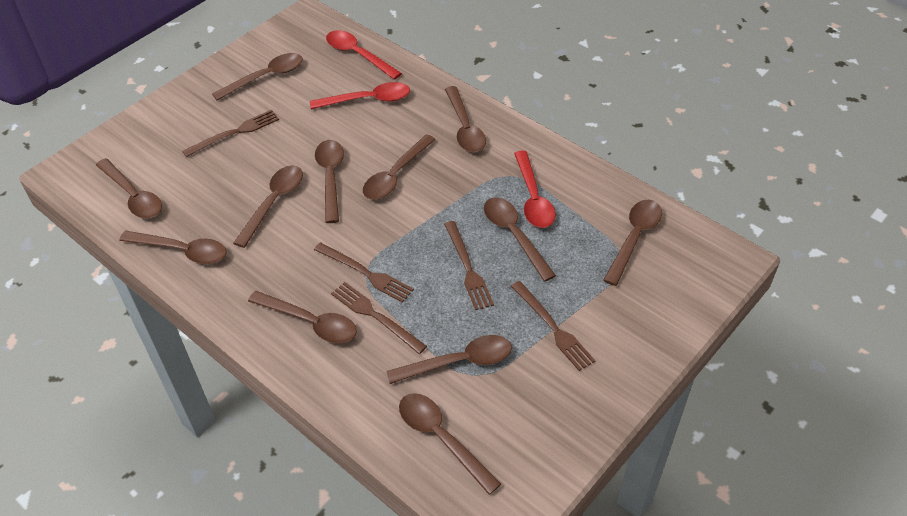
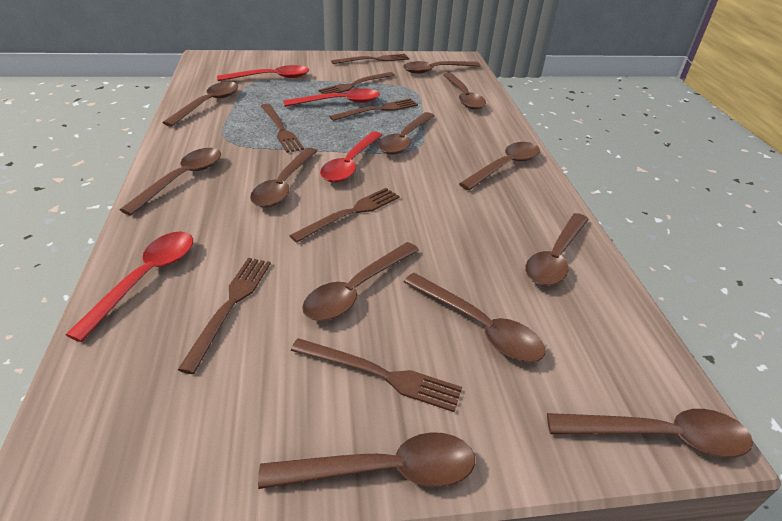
brown fork: [182,110,279,157] [314,243,414,303] [331,282,427,354] [444,221,494,310] [511,281,595,371] = 5 -> [178,258,271,374] [261,103,304,153] [290,188,400,242] [291,338,462,412] [318,72,395,94] [329,98,418,121] [331,54,410,64] = 7
red spoon: [310,82,410,109] [326,30,402,80] [514,150,555,228] = 3 -> [65,231,193,342] [217,65,309,81] [283,89,380,107] [320,132,383,183] = 4

